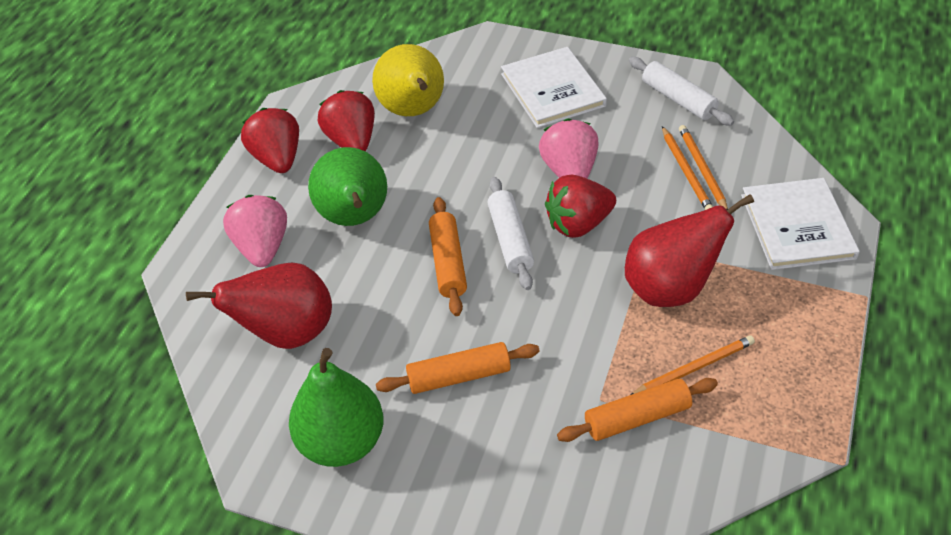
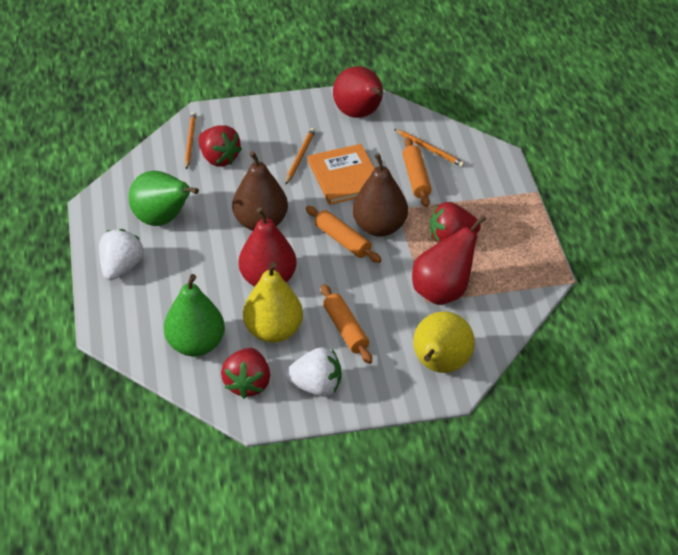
brown pear: none = 0 -> [232,151,288,231] [352,154,408,237] = 2
orange book: none = 0 -> [308,144,375,205] = 1
pink strawberry: [223,195,287,267] [539,118,599,179] = 2 -> none = 0
red pear: [186,262,332,349] [625,194,754,307] = 2 -> [239,207,297,287] [333,66,383,118] [412,215,486,305] = 3
white book: [501,47,607,128] [741,178,860,270] = 2 -> none = 0
white rolling pin: [487,177,534,290] [629,57,734,126] = 2 -> none = 0
white strawberry: none = 0 -> [99,229,144,280] [285,347,341,397] = 2
yellow pear: [372,44,444,116] = 1 -> [243,262,303,343] [413,311,475,373] = 2

